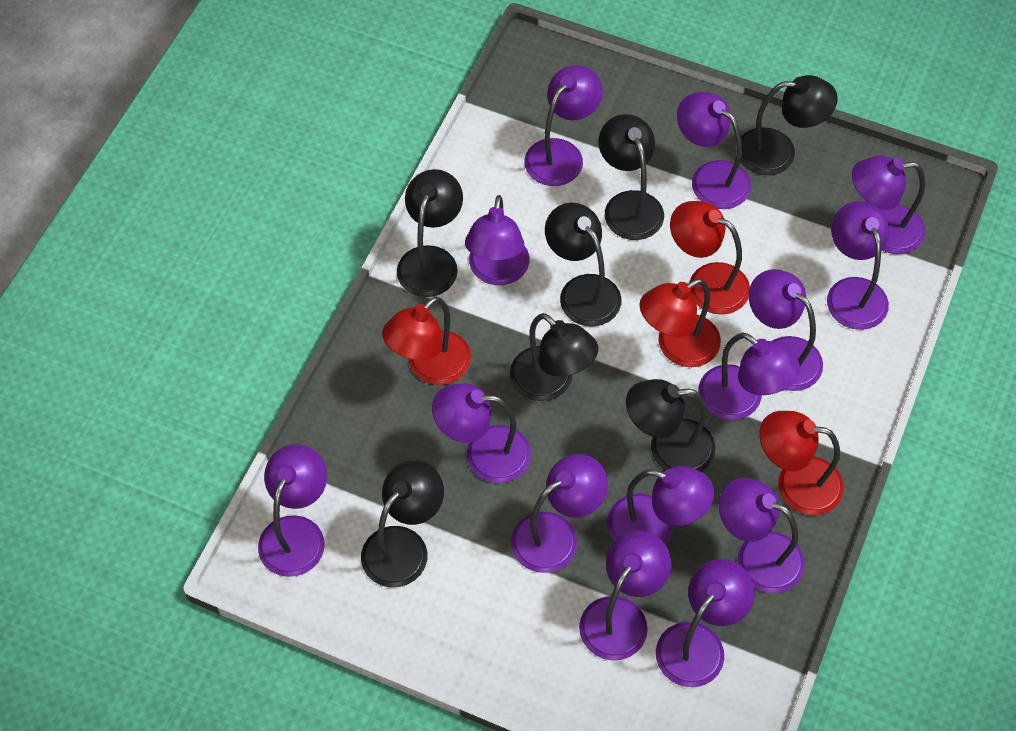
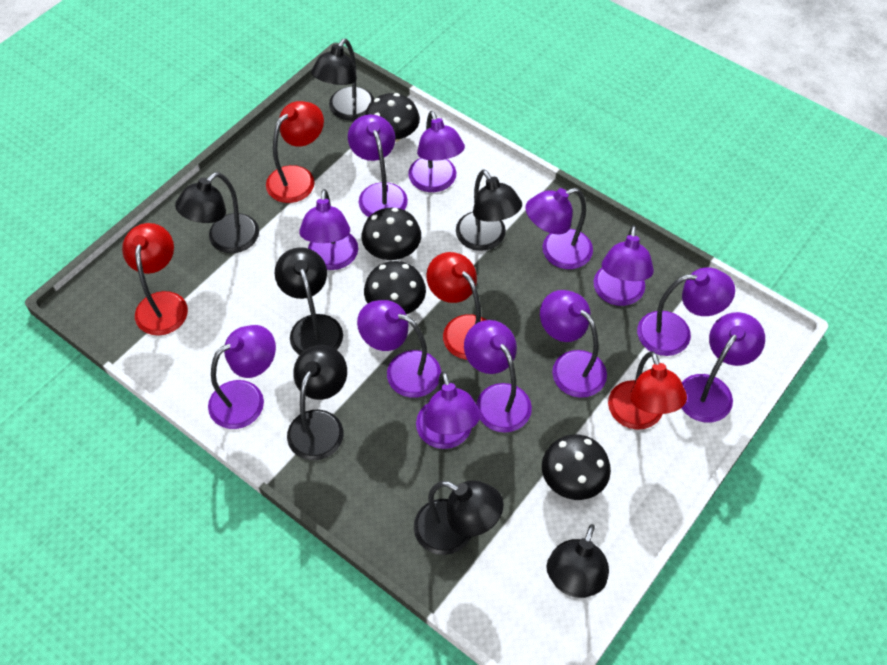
black mushroom: none = 0 -> [362,208,421,260] [364,261,426,315] [365,93,420,142] [542,434,611,500] = 4
purple lamp: [258,444,327,577] [432,383,531,483] [465,195,530,285] [511,454,608,573] [524,65,603,186] [579,531,671,661] [607,466,714,544] [656,559,755,687] [677,92,751,209] [698,333,800,420] [719,478,804,593] [749,269,823,391] [827,201,889,330] [852,156,925,254] = 14 -> [208,325,276,429] [299,189,358,270] [348,115,408,217] [357,300,441,398] [408,111,465,192] [416,371,481,449] [464,320,532,433] [525,188,593,269] [540,290,607,398] [594,225,654,306] [637,267,735,356] [682,312,765,423] = 12

